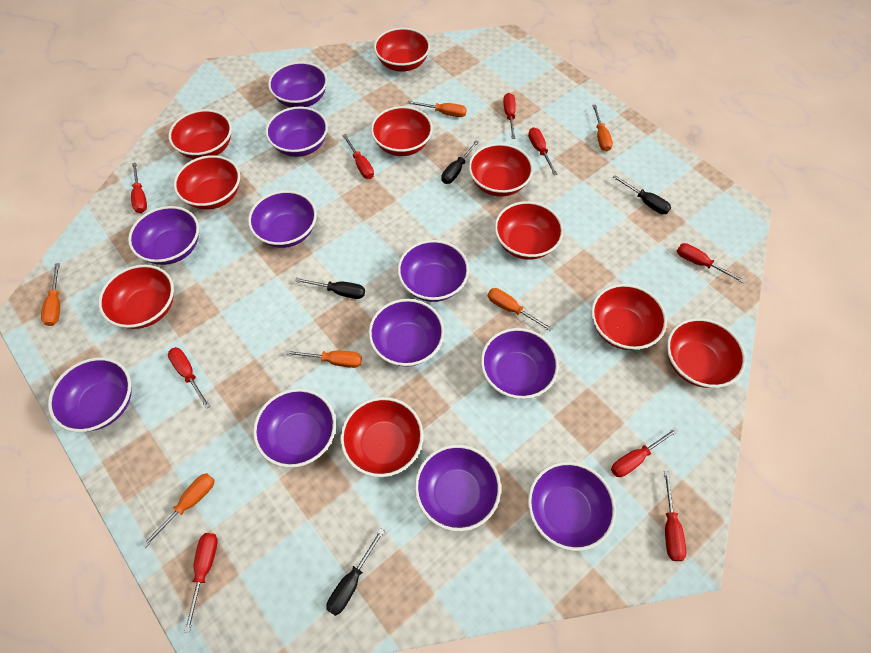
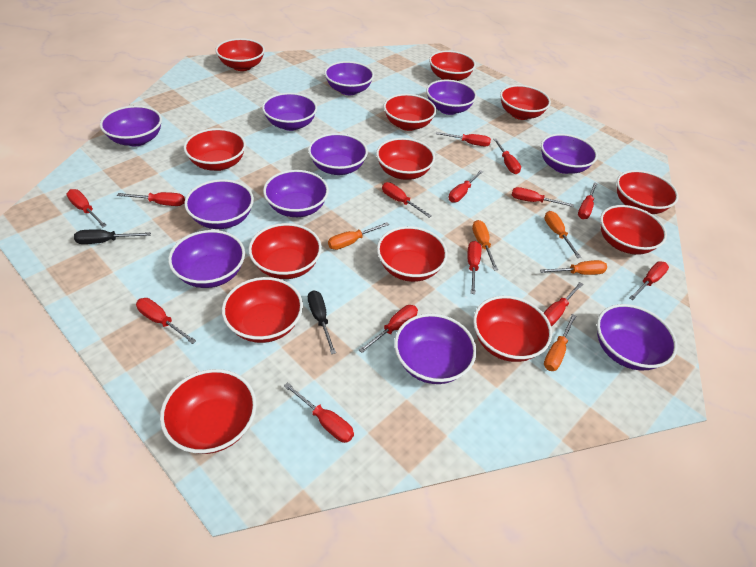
black screwdriver: [295,278,365,299] [327,528,385,616] [441,140,479,184] [613,175,671,214] = 4 -> [74,230,151,244] [308,290,336,354] = 2
orange screwdriver: [41,263,60,326] [142,473,215,548] [285,350,362,368] [407,101,467,117] [488,288,553,332] [592,105,613,152] = 6 -> [328,222,389,250] [472,220,498,270] [540,260,607,275] [544,211,581,258] [544,314,576,371] = 5
red bowl: [98,265,174,329] [168,109,232,159] [174,155,240,210] [340,397,423,477] [371,106,433,156] [374,28,430,72] [469,143,533,197] [494,201,564,260] [591,284,667,350] [667,318,746,388] = 10 -> [160,369,257,454] [184,128,246,171] [215,38,265,71] [222,277,303,343] [248,223,322,279] [376,138,435,180] [377,226,448,282] [384,94,436,131] [429,51,476,81] [473,296,552,362] [500,85,551,120] [600,205,667,255] [617,170,679,214] = 13
red screwdriver: [131,163,147,213] [168,347,210,409] [184,533,218,633] [342,134,374,179] [503,93,516,139] [528,127,558,175] [611,427,679,477] [664,471,686,561] [677,243,745,283] = 9 -> [67,189,107,227] [117,192,185,206] [136,298,196,344] [284,382,354,443] [359,305,418,353] [382,182,432,218] [436,132,491,147] [449,170,483,202] [467,241,481,294] [494,138,521,174] [512,187,574,207] [544,282,583,326] [578,182,598,219] [629,261,669,300] = 14

